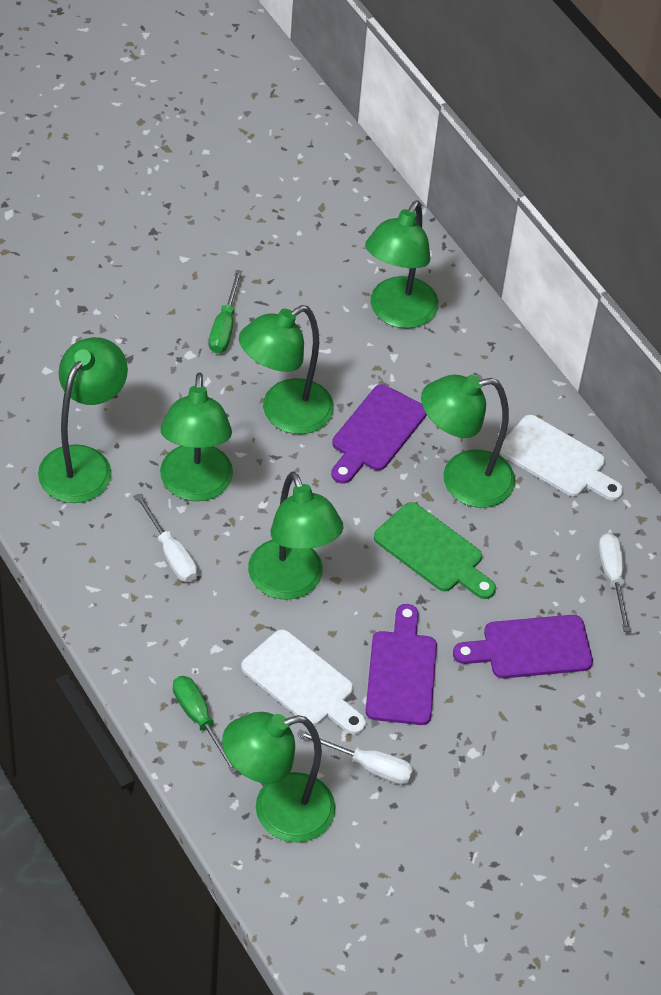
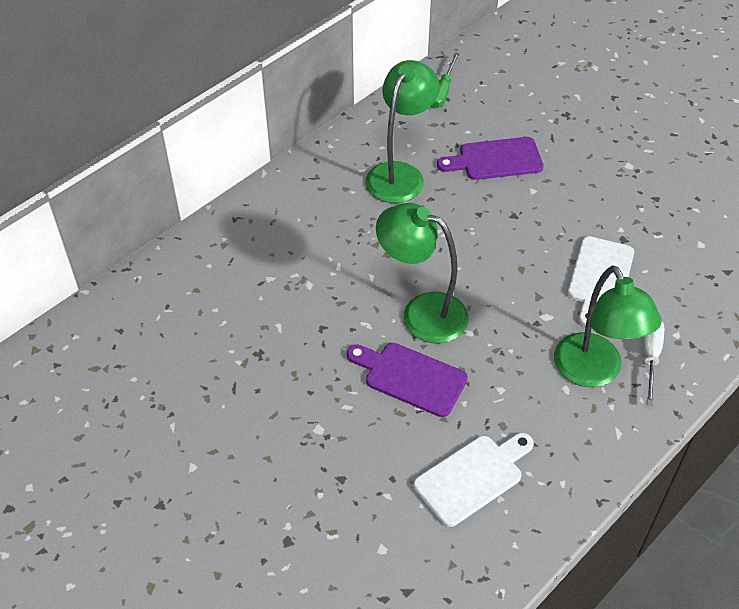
green cutting board: [374,502,496,599] = 1 -> none = 0
green lamp: [38,337,128,503] [160,372,233,501] [222,712,336,843] [239,305,334,434] [248,472,343,600] [365,201,439,329] [421,374,515,508] = 7 -> [365,60,440,203] [376,203,469,343] [554,266,662,387] = 3
green screwdriver: [173,676,238,774] [209,270,242,353] = 2 -> [432,53,460,108] = 1
purple cutting board: [331,384,427,484] [366,604,437,725] [453,615,593,678] = 3 -> [347,343,468,417] [437,137,544,180] = 2
white screwdriver: [135,494,197,582] [297,730,413,784] [599,533,631,632] = 3 -> [643,321,664,405] = 1

